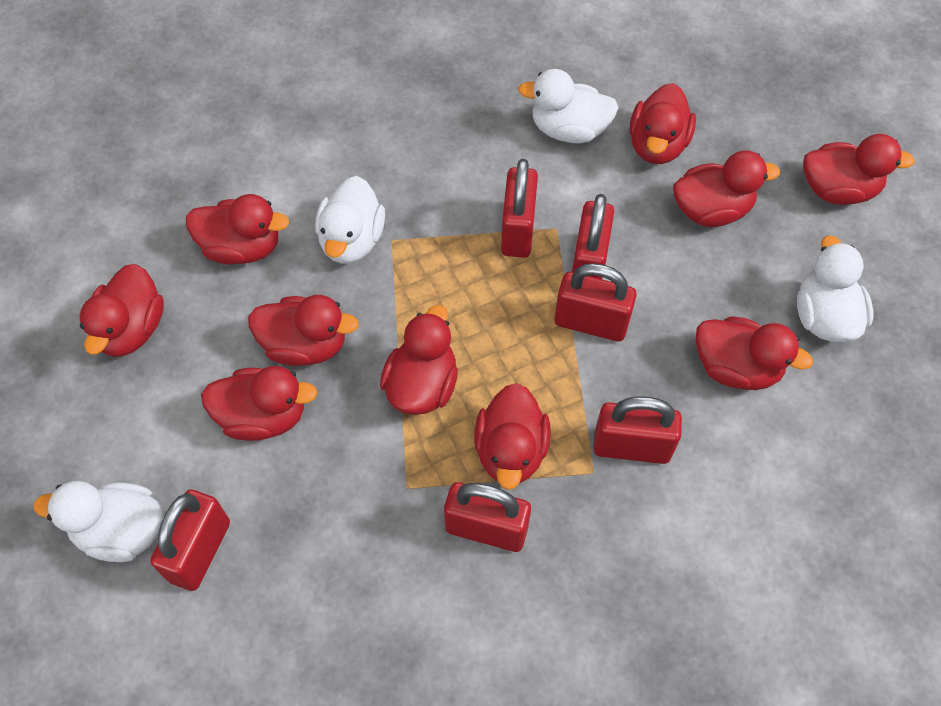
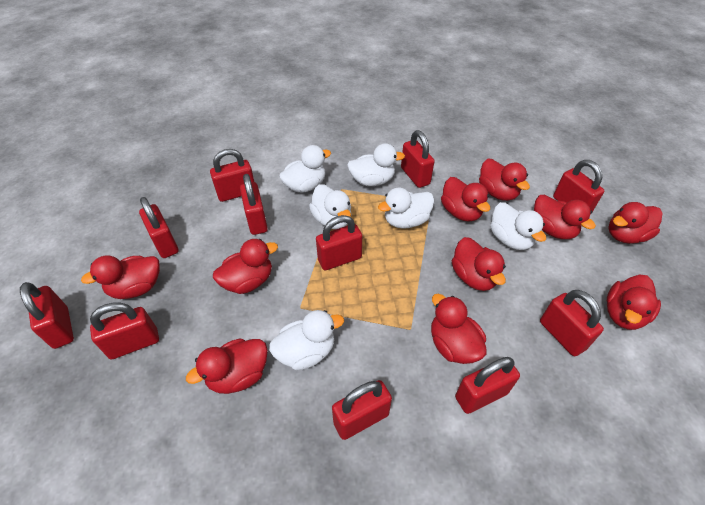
red padlock: [150,489,230,591] [444,482,531,552] [501,159,538,258] [554,263,637,341] [572,194,614,279] [593,396,682,464] = 6 -> [20,282,74,349] [90,303,159,360] [139,197,179,258] [210,149,254,202] [240,174,268,235] [316,215,362,270] [332,380,392,440] [401,130,435,188] [455,357,520,414] [540,290,604,356] [553,160,604,212] = 11
white duck: [34,481,164,562] [315,176,385,264] [518,69,619,143] [797,235,873,342] = 4 -> [269,310,344,370] [279,145,331,193] [309,184,351,229] [347,143,405,186] [378,188,434,229] [490,202,546,250] = 6

